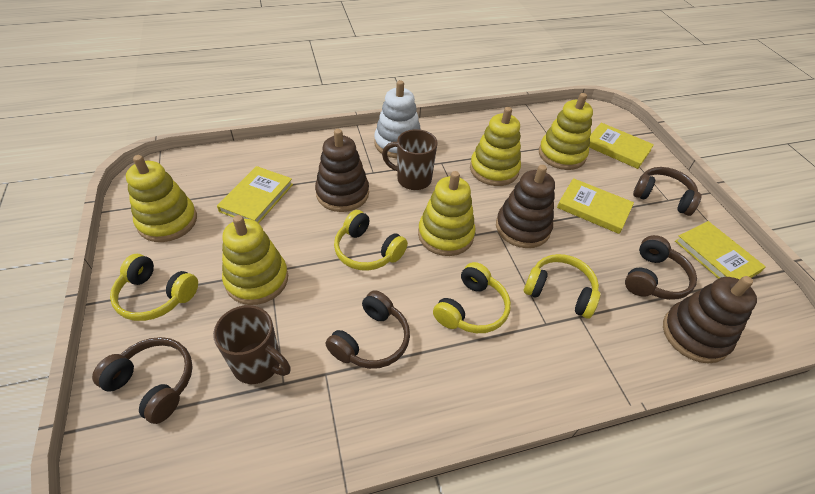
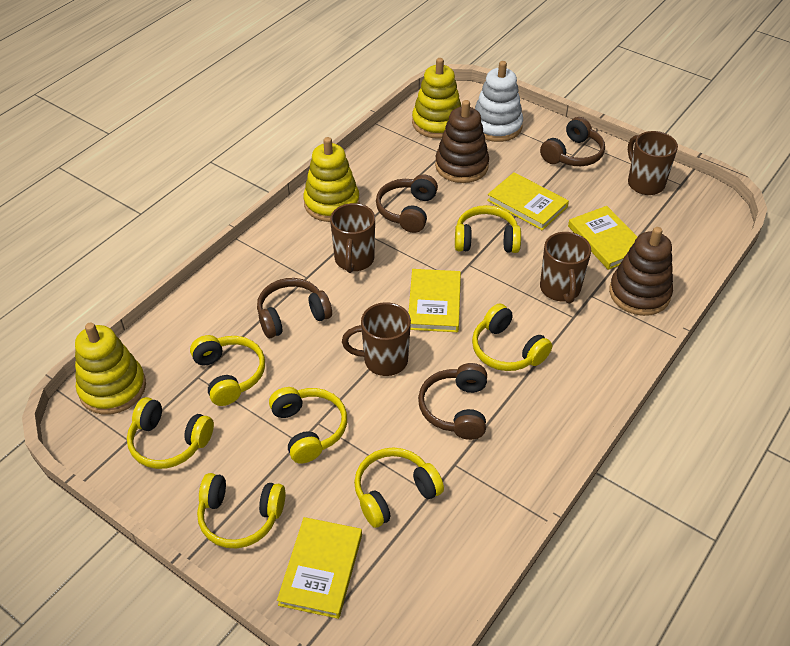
brown mug: [213,305,291,384] [382,129,438,190] = 2 -> [330,203,375,273] [342,302,411,376] [540,232,591,304] [628,131,678,195] = 4
brown stacking toy: [315,129,369,212] [496,165,555,248] [663,276,757,364] = 3 -> [435,100,489,183] [609,227,673,316] = 2
yellow headphones: [110,254,198,321] [334,210,408,271] [433,262,511,333] [524,254,600,319] = 4 -> [127,397,214,469] [190,335,265,406] [197,473,285,548] [269,387,347,464] [354,448,444,528] [455,205,521,253] [472,304,552,371] = 7
yellow stacking toy: [126,155,197,242] [222,215,288,305] [418,171,475,256] [470,107,521,186] [539,93,593,170] = 5 -> [75,322,146,415] [303,137,360,222] [412,58,461,139] = 3

